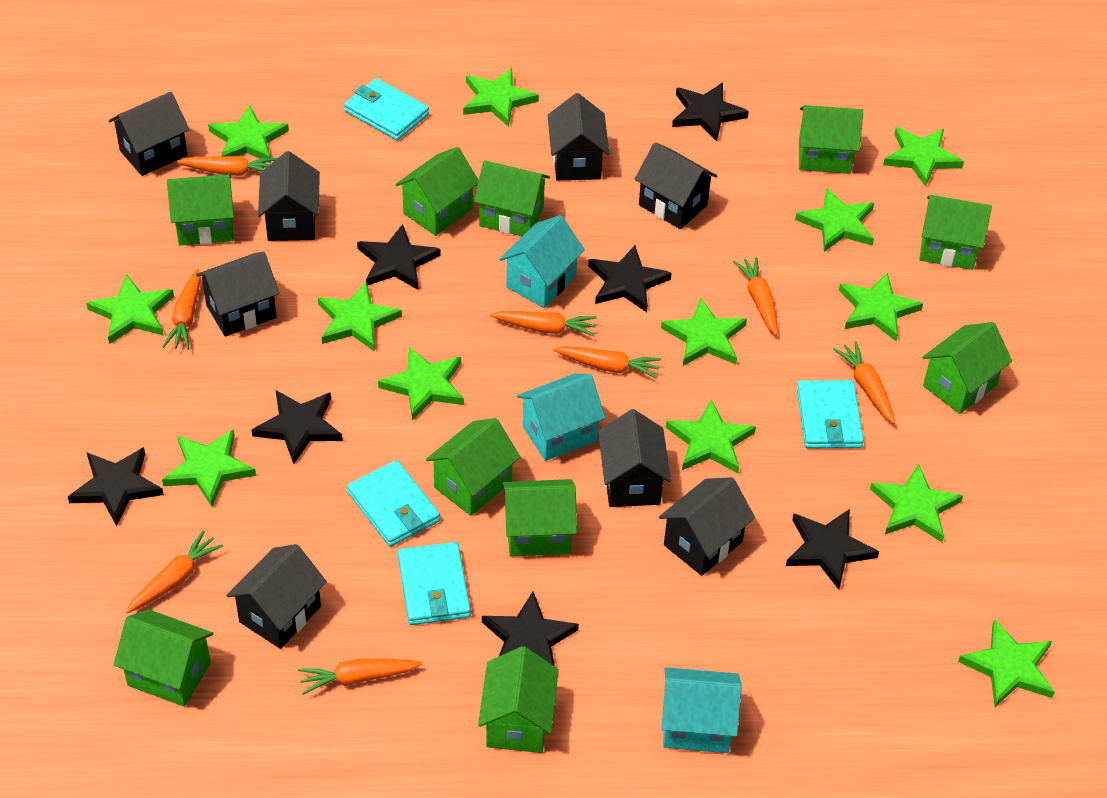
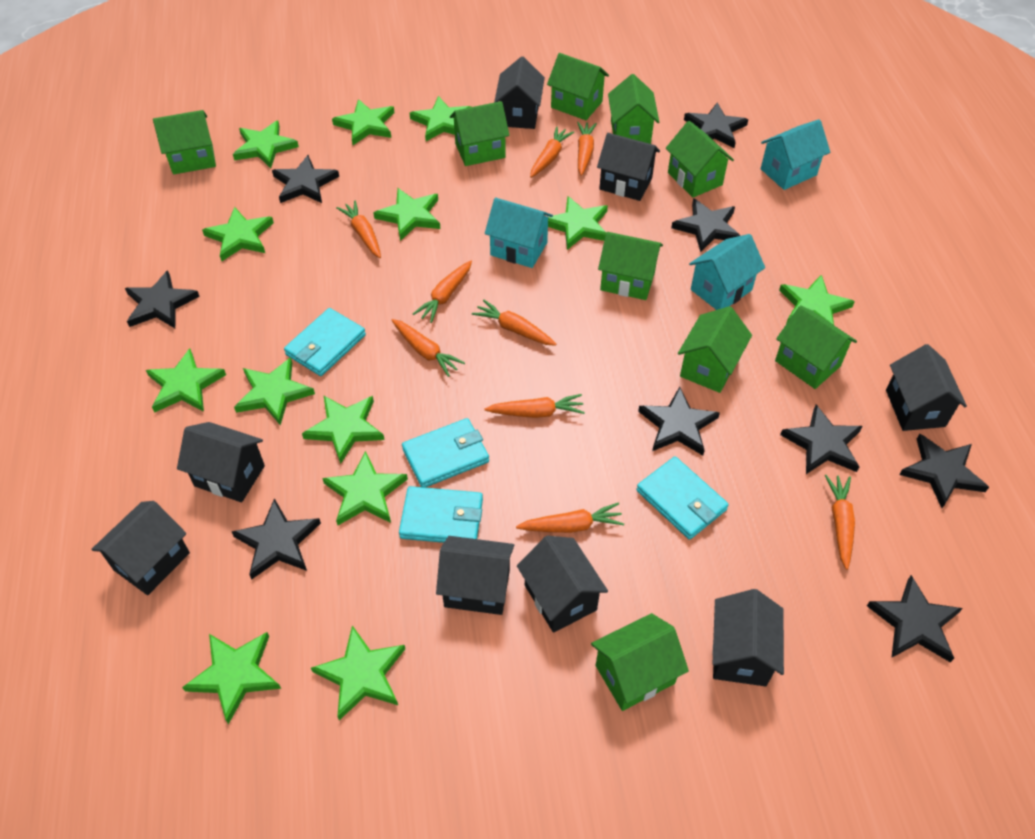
black star: [68,447,164,526] [252,390,343,464] [357,224,441,290] [482,591,579,666] [588,245,672,312] [672,83,749,141] [786,509,879,589] = 7 -> [125,270,200,328] [232,498,321,579] [272,155,339,203] [638,387,720,455] [671,198,741,252] [684,103,748,148] [780,405,863,474] [867,575,963,662] [899,434,989,508] = 9
green house: [113,609,213,707] [167,174,234,245] [395,147,479,236] [426,418,520,516] [474,160,550,236] [478,646,559,753] [502,479,577,557] [799,105,863,174] [919,195,992,270] [922,322,1012,414] = 10 -> [153,110,216,174] [450,101,510,166] [547,53,609,120] [591,613,689,711] [598,232,663,300] [608,74,659,144] [666,121,734,198] [678,306,752,393] [775,305,857,389] = 9
orange carrot: [126,530,224,613] [162,269,201,350] [177,156,277,176] [298,658,422,695] [490,311,597,336] [553,346,662,379] [733,257,778,336] [833,341,895,424] = 8 -> [336,201,381,258] [392,319,465,377] [413,260,472,323] [472,300,557,346] [484,394,585,418] [516,502,624,533] [530,126,574,178] [577,122,597,176] [825,475,855,570] = 9

